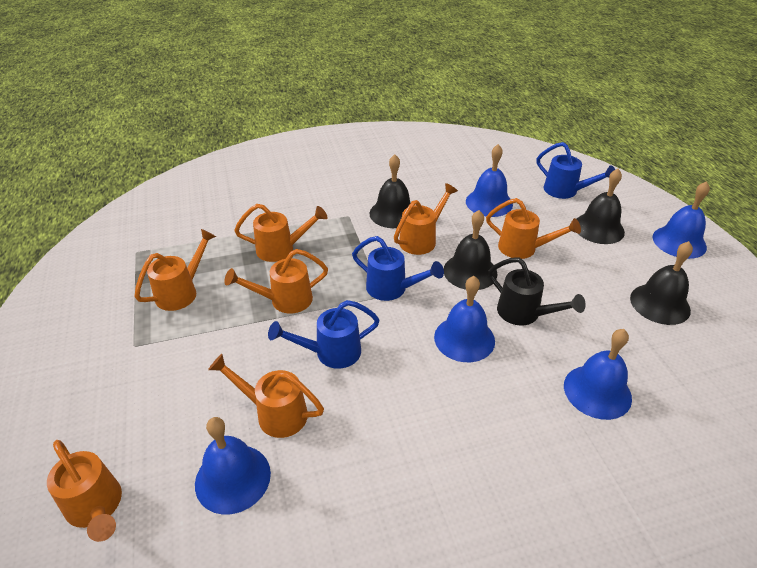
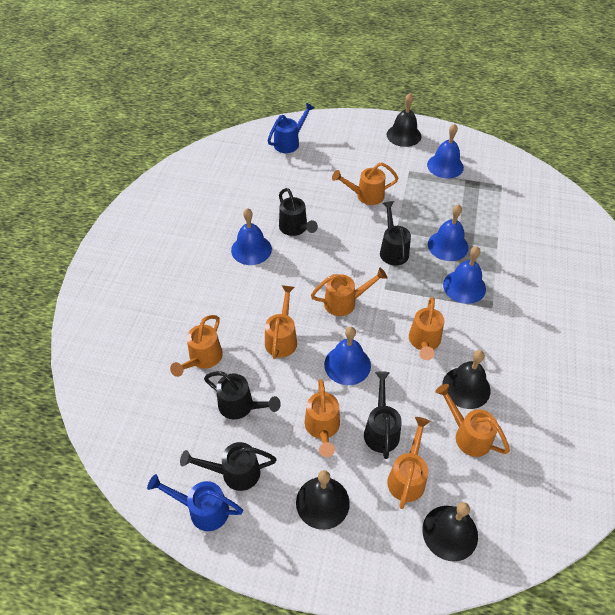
black watering can: [489,258,586,325] = 1 -> [180,442,277,491] [204,371,281,420] [279,188,318,236] [364,371,402,459] [380,201,411,265] = 5
blue watering can: [268,300,379,369] [352,236,444,301] [537,142,615,199] = 3 -> [147,474,243,531] [267,102,314,153] = 2
orange watering can: [47,440,122,542] [135,229,216,311] [208,354,324,438] [224,249,328,314] [234,204,327,262] [394,183,458,255] [486,198,581,259] = 7 -> [170,315,223,377] [265,285,297,359] [305,379,340,457] [311,268,387,316] [332,162,399,205] [387,417,430,509] [409,297,444,360] [435,384,510,457] = 8

